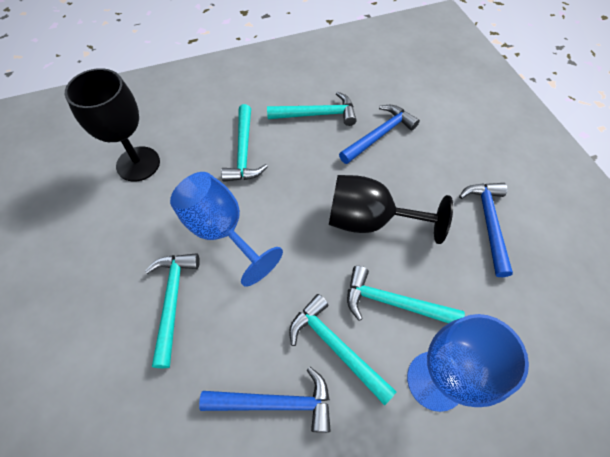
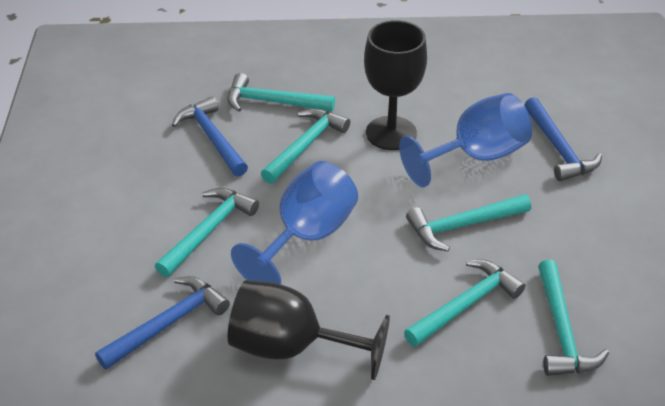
turquoise hammer: [145,253,200,368] [221,104,268,182] [267,92,357,126] [289,294,397,406] [347,266,465,323] = 5 -> [155,188,259,277] [227,73,335,112] [261,108,350,184] [404,259,525,347] [406,194,531,251] [538,260,609,376] = 6

